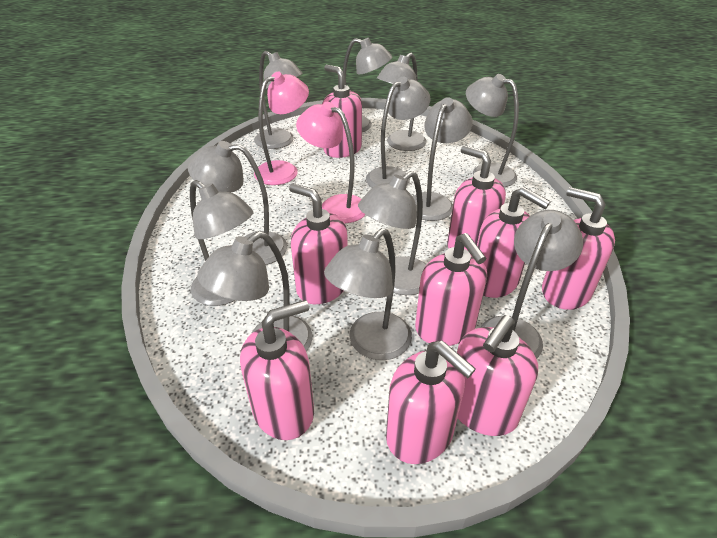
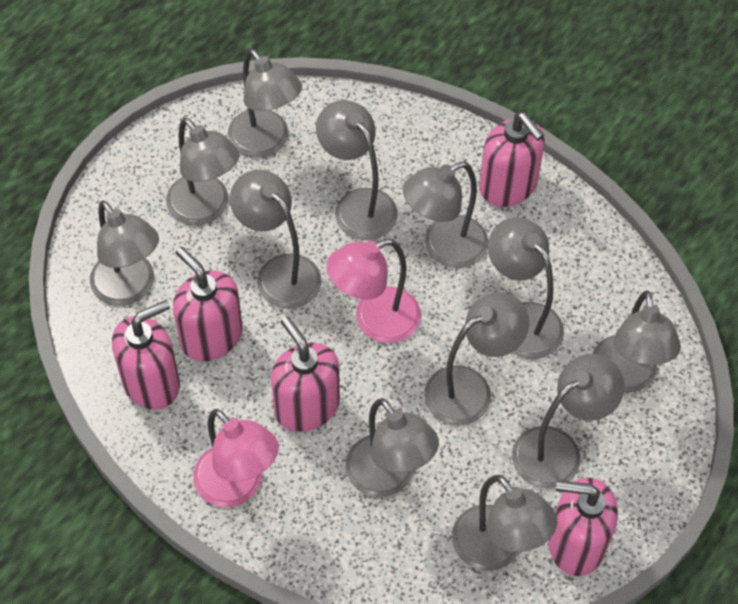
pink soap dispenser: [240,300,314,440] [289,183,348,304] [322,65,362,158] [386,341,476,464] [415,233,487,346] [447,145,506,252] [457,315,538,436] [477,187,551,298] [542,187,615,310] = 9 -> [112,300,180,410] [173,247,242,361] [271,316,340,432] [479,112,545,207] [549,478,618,576] = 5

